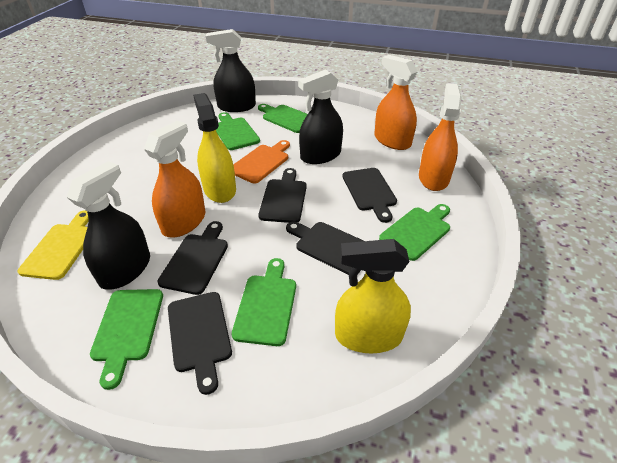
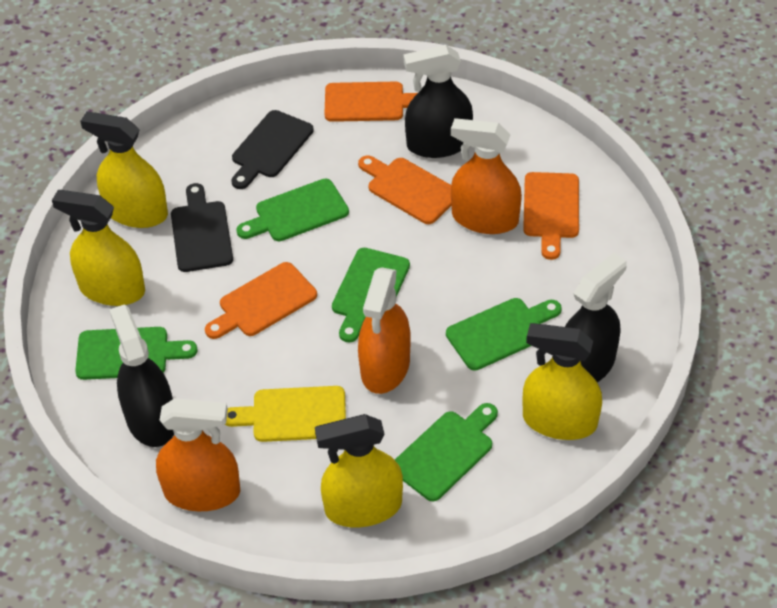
black cutting board: [158,221,228,295] [168,292,232,395] [258,168,307,223] [286,222,364,275] [342,168,397,223] = 5 -> [171,183,233,272] [232,110,314,189] = 2
orange cutting board: [233,140,290,183] = 1 -> [205,262,317,339] [324,82,417,122] [358,155,452,224] [523,172,579,260] = 4
yellow spray bottle: [193,93,236,203] [335,239,411,353] = 2 -> [52,190,145,306] [80,111,168,228] [315,414,403,527] [522,323,602,440] = 4

